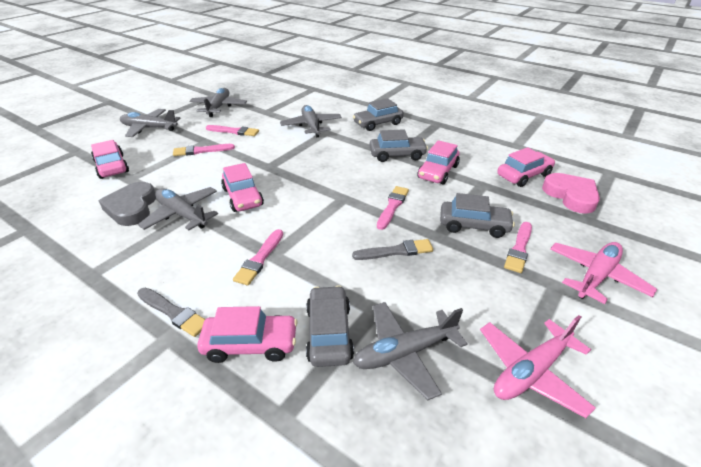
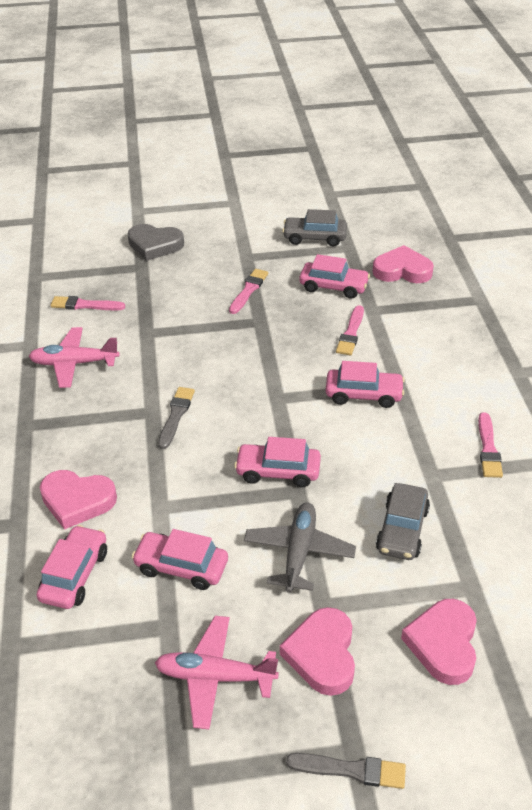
grey car: [306,285,354,367] [353,98,404,131] [369,129,428,162] [440,193,515,238] = 4 -> [282,209,347,247] [376,483,430,560] = 2
grey plane: [120,109,180,137] [138,187,218,230] [189,88,247,117] [280,105,342,138] [353,302,467,400] = 5 -> [244,503,356,593] = 1
pink brush: [173,144,235,156] [206,125,259,136] [233,229,283,285] [377,186,409,230] [504,222,532,273] = 5 -> [51,296,125,310] [229,269,268,314] [336,305,364,355] [478,412,503,478] = 4
pink heart: [542,173,600,214] = 1 -> [40,470,117,530] [280,607,355,696] [372,245,434,283] [401,599,477,685] = 4

